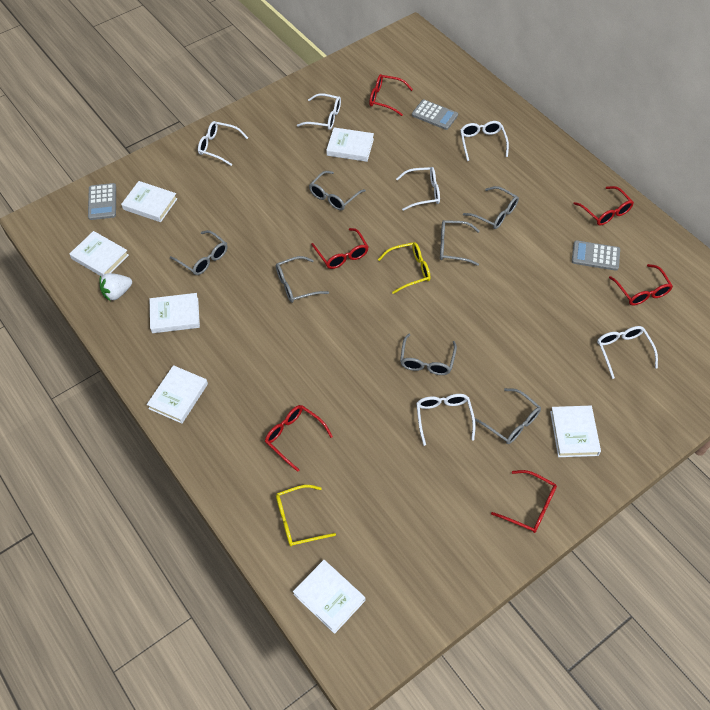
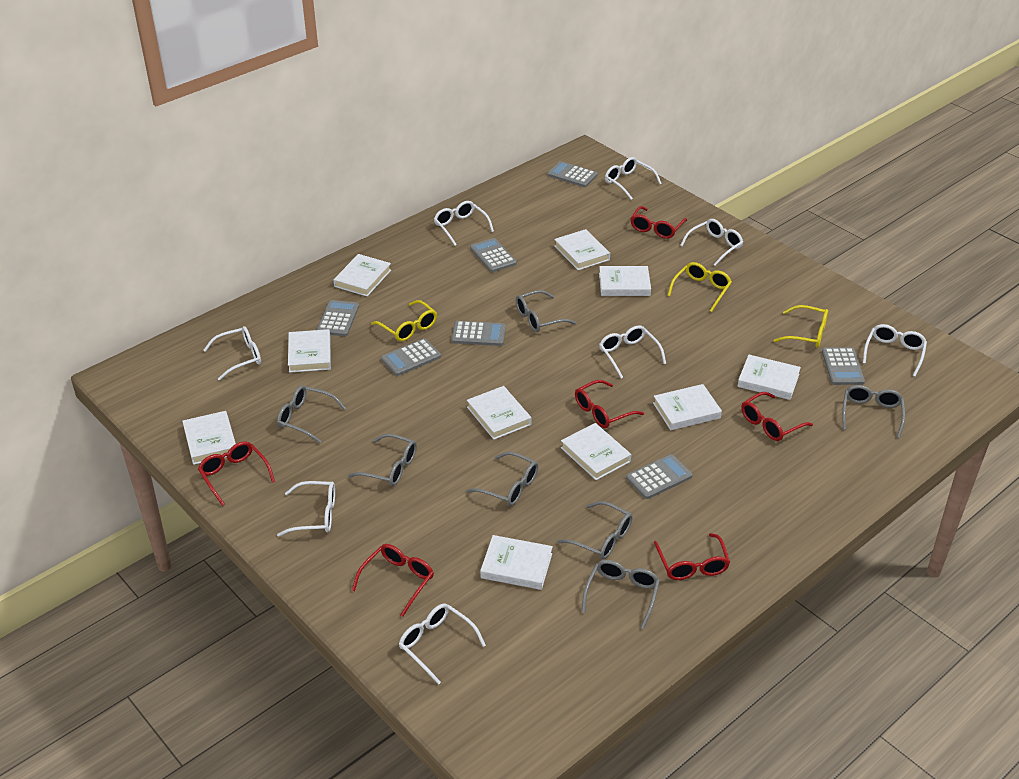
grey calculator: [88,183,116,220] [412,99,458,130] [572,240,620,271] = 3 -> [317,300,359,336] [381,338,441,376] [451,321,506,346] [470,238,517,272] [547,161,597,187] [626,454,693,499] [822,347,865,385] = 7
white book: [69,231,129,277] [121,181,178,222] [147,365,208,424] [150,293,200,333] [293,560,365,634] [326,127,374,162] [550,406,601,457] = 7 -> [182,411,236,465] [288,329,331,373] [334,254,391,297] [467,386,531,440] [480,535,553,590] [554,229,610,270] [561,423,631,480] [599,266,651,296] [653,384,722,430] [737,355,801,400] = 10
white glasses: [198,121,248,166] [297,93,341,130] [396,167,440,211] [416,394,476,446] [460,121,509,161] [597,326,658,379] = 6 -> [204,326,261,381] [277,481,335,537] [399,603,486,685] [434,201,494,246] [599,325,666,378] [605,157,662,200] [680,219,743,266] [863,324,927,377] = 8
white strawberry: [100,273,132,301] = 1 -> none = 0
yellow glasses: [276,485,336,547] [378,242,431,294] = 2 -> [371,300,437,341] [668,262,732,312] [773,305,828,348] = 3

